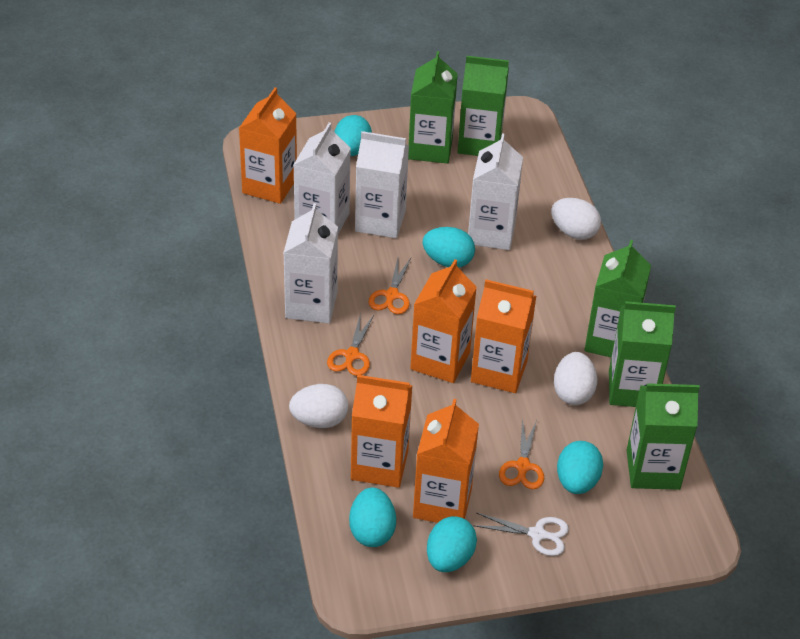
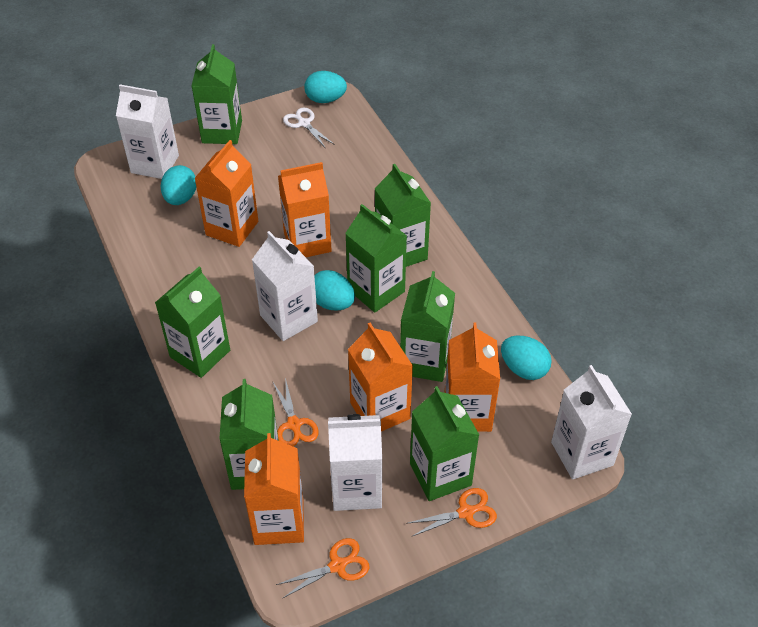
green carton: [408,51,458,164] [457,56,509,156] [584,240,651,357] [609,301,676,407] [627,383,700,490] = 5 -> [155,267,230,378] [191,44,242,144] [219,379,279,490] [345,204,407,313] [375,164,431,267] [400,271,455,382] [410,386,479,501] = 7
turquoise egg: [334,115,372,156] [349,488,396,547] [422,227,475,268] [427,516,477,572] [557,441,603,494] = 5 -> [160,165,196,205] [304,71,347,103] [314,270,355,310] [501,336,552,380] = 4
white egg: [289,384,348,428] [551,198,601,240] [554,352,597,405] = 3 -> none = 0

